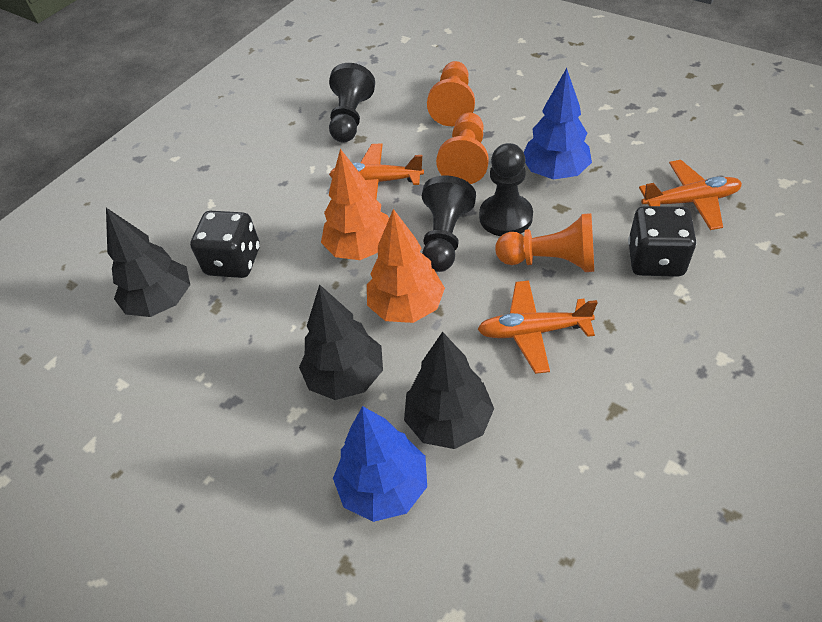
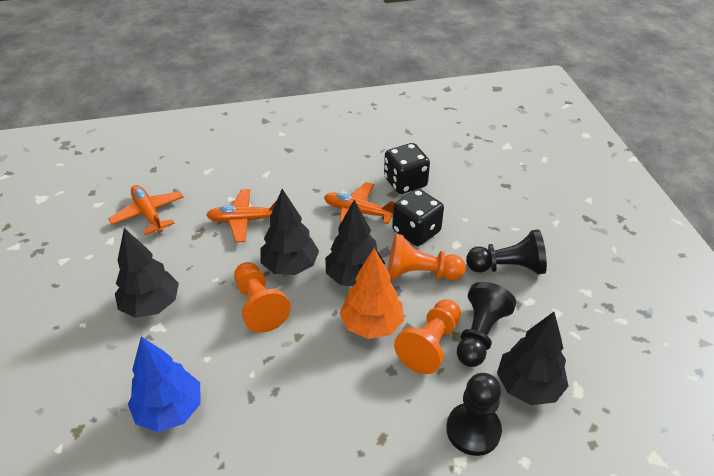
black tree: [106,208,190,317] [299,284,383,400] [404,332,494,449] = 3 -> [115,228,179,318] [261,189,319,275] [325,200,385,286] [497,312,569,405] = 4
blue tree: [333,406,427,522] [524,68,592,180] = 2 -> [128,336,201,432] = 1
orange tree: [321,149,389,260] [367,209,445,323] = 2 -> [340,248,404,339] = 1

